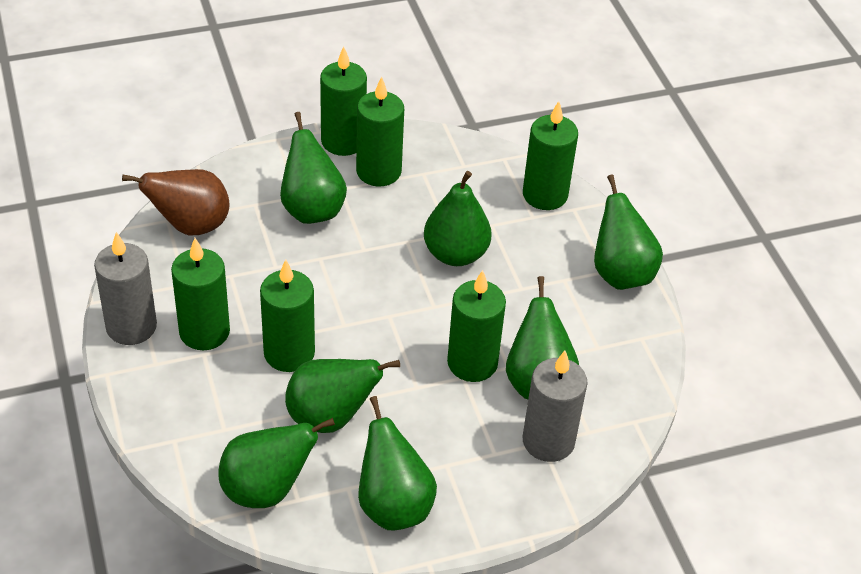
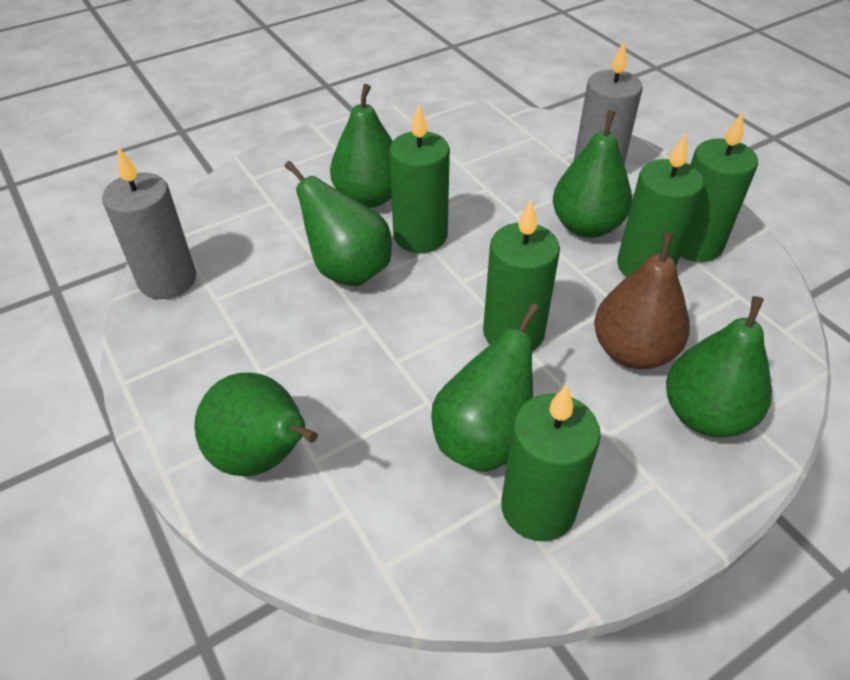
green candle: [171,238,230,350] [260,260,315,372] [320,47,367,156] [356,77,404,186] [447,270,506,382] [523,101,578,210] = 6 -> [389,104,450,253] [483,199,560,351] [501,384,601,541] [617,132,704,277] [680,111,758,262] = 5
green pear: [218,418,335,508] [280,112,347,224] [285,359,400,433] [358,396,437,530] [424,171,492,266] [506,276,579,399] [594,174,663,290] = 7 -> [194,373,318,477] [285,161,392,286] [330,84,393,208] [431,303,539,472] [553,110,632,238] [666,296,772,438] = 6

